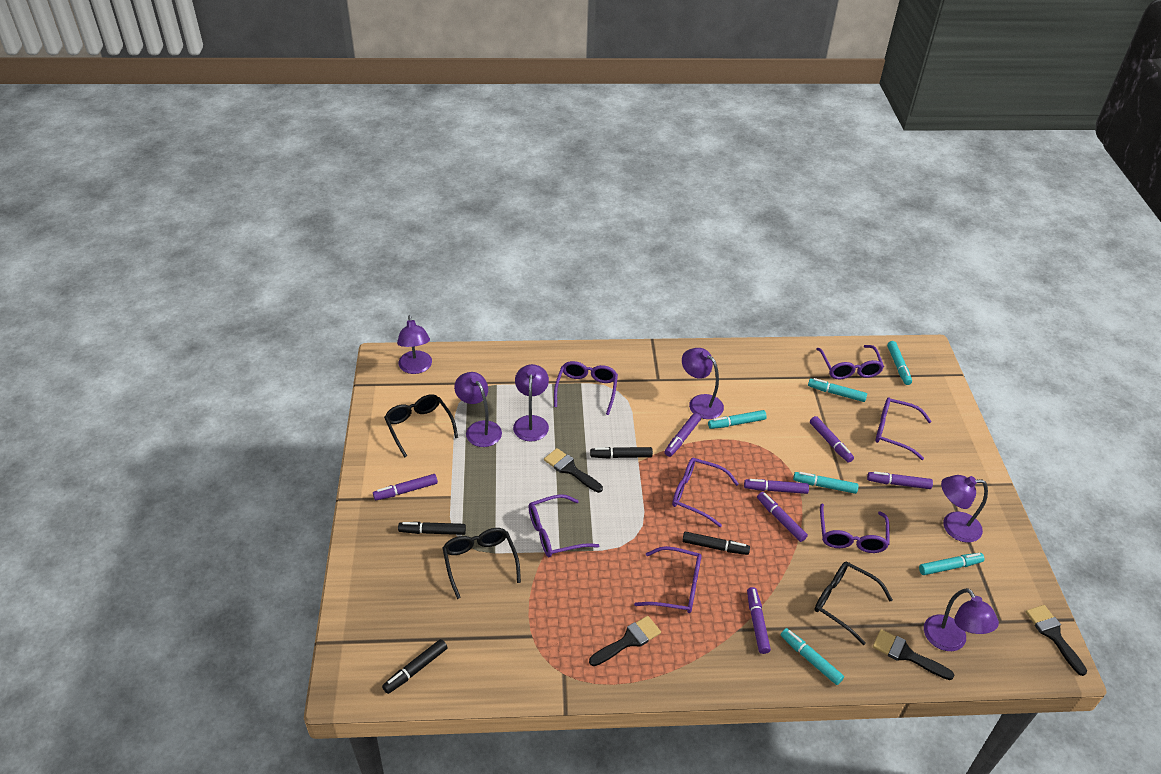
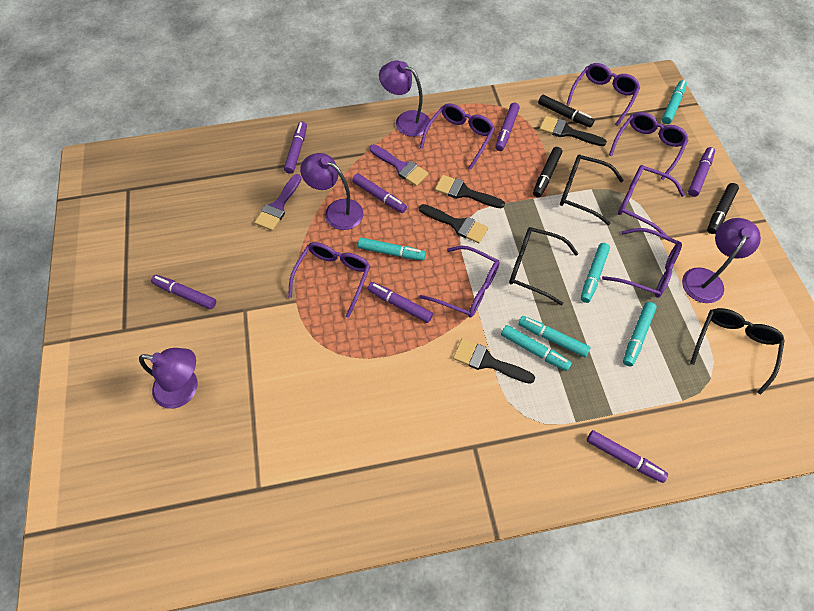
black marker: [382,639,448,694] [398,522,466,535] [590,447,653,459] [682,532,750,555] = 4 -> [533,147,562,197] [538,95,595,127] [707,183,739,234] = 3
purple brush: none = 0 -> [254,174,302,231] [369,144,429,186] = 2
purple lamp: [397,315,432,374] [454,372,502,447] [513,364,549,441] [682,348,724,419] [924,588,999,651] [941,475,988,543] = 6 -> [139,348,198,409] [300,153,363,230] [379,61,431,137] [682,218,761,303] = 4

